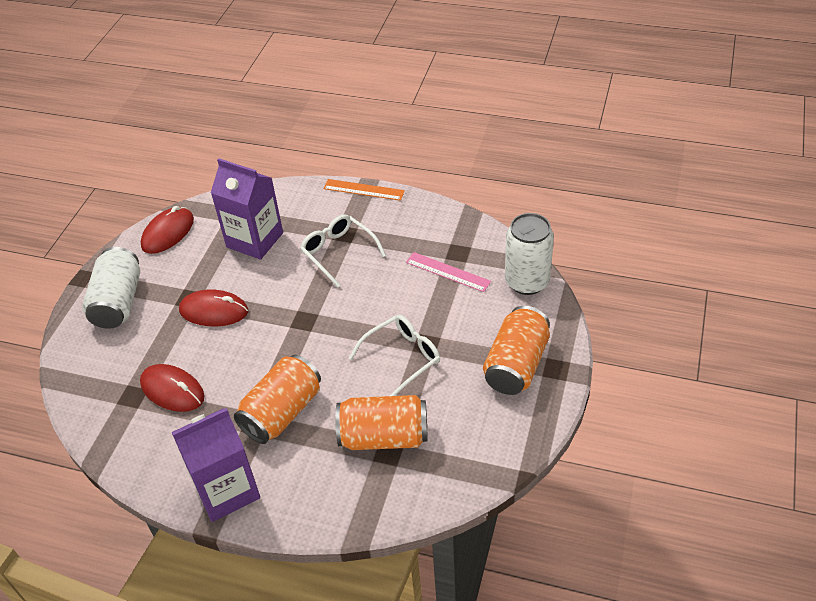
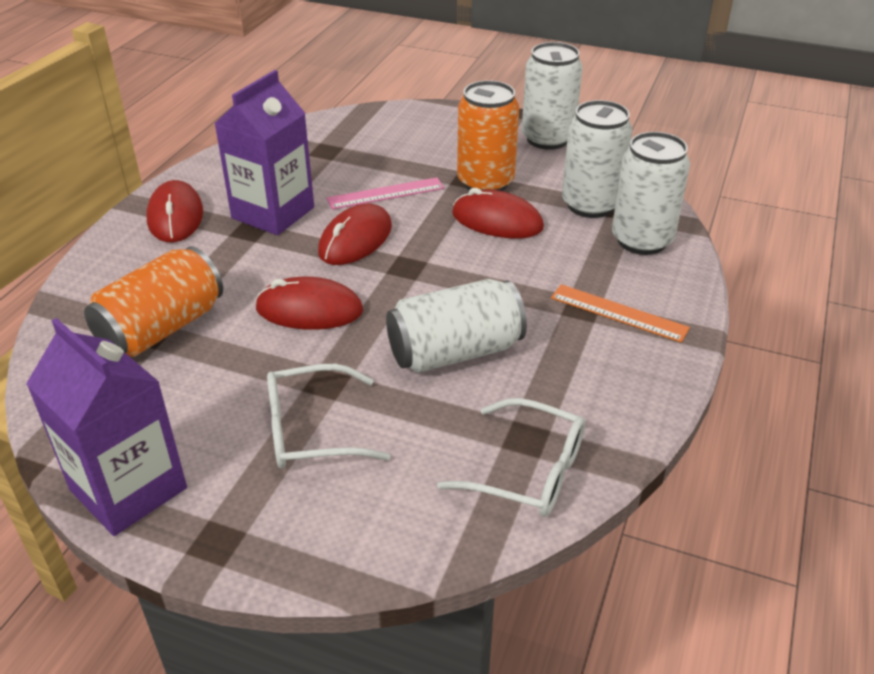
orange can: [234,355,321,444] [335,395,428,450] [483,306,550,395] = 3 -> [84,246,223,357] [457,80,519,191] = 2
red mouse: [140,364,205,412] [141,206,194,254] [179,289,248,326] = 3 -> [146,180,203,242] [255,277,363,330] [318,203,392,265] [452,188,544,238] = 4
white can: [82,247,140,329] [505,213,554,295] = 2 -> [386,279,527,373] [522,42,583,150] [562,100,633,218] [612,132,690,255] = 4

